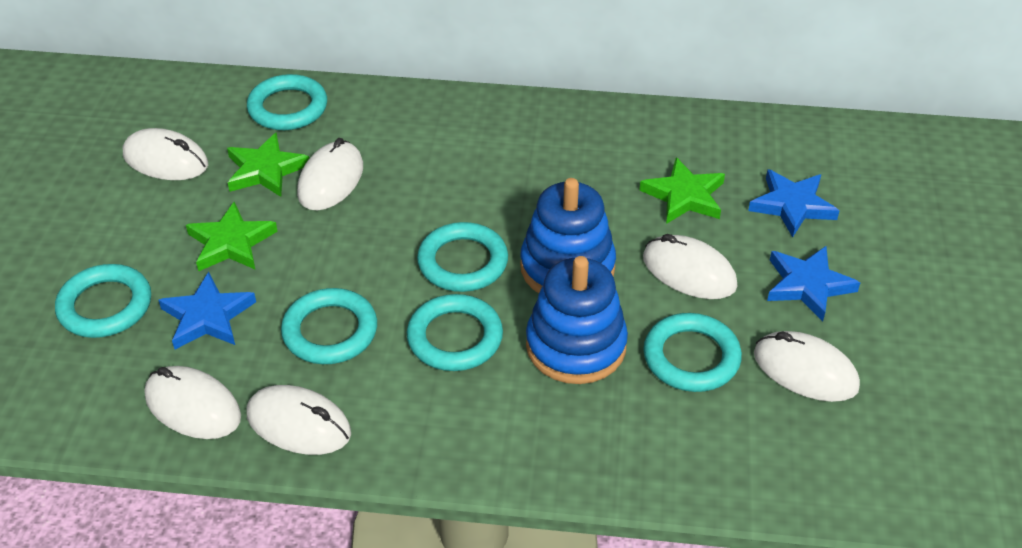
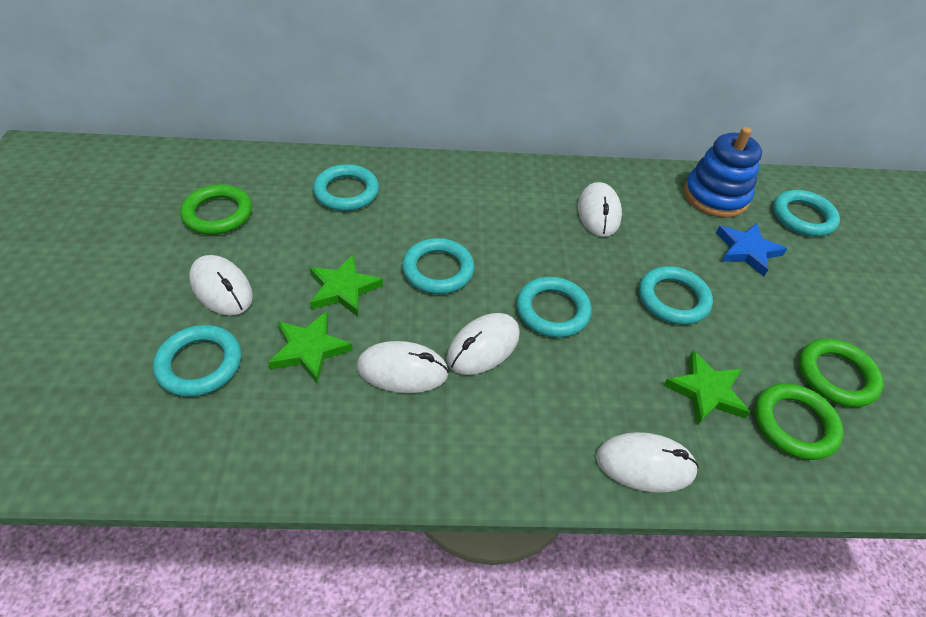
blue stacking toy: [520,178,616,293] [526,256,628,384] = 2 -> [684,127,762,218] = 1
blue star: [158,272,256,349] [748,169,839,237] [767,246,860,321] = 3 -> [716,223,787,276] = 1
green ring: none = 0 -> [180,184,252,235] [755,383,844,460] [799,339,884,407] = 3
white mouse: [123,128,208,180] [144,366,241,439] [246,385,351,455] [297,138,363,211] [643,234,737,299] [754,331,860,402] = 6 -> [189,255,253,316] [357,341,449,393] [447,313,520,375] [578,182,622,237] [596,432,699,493] = 5

